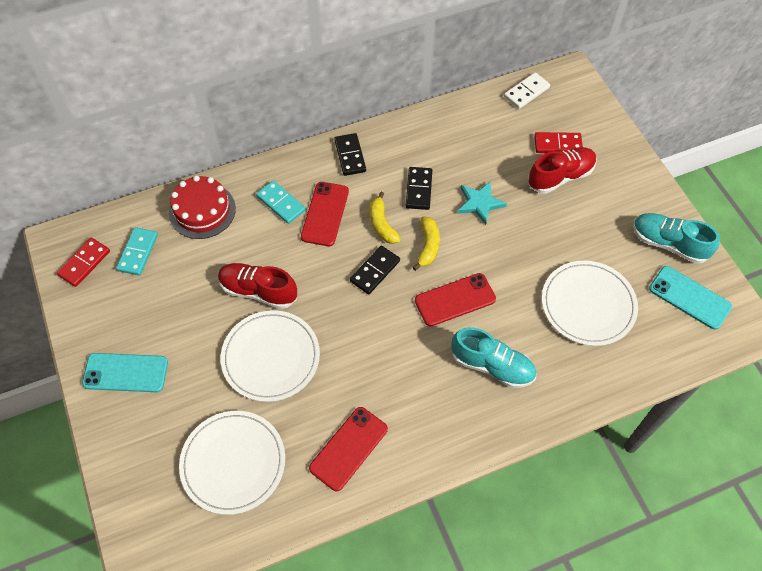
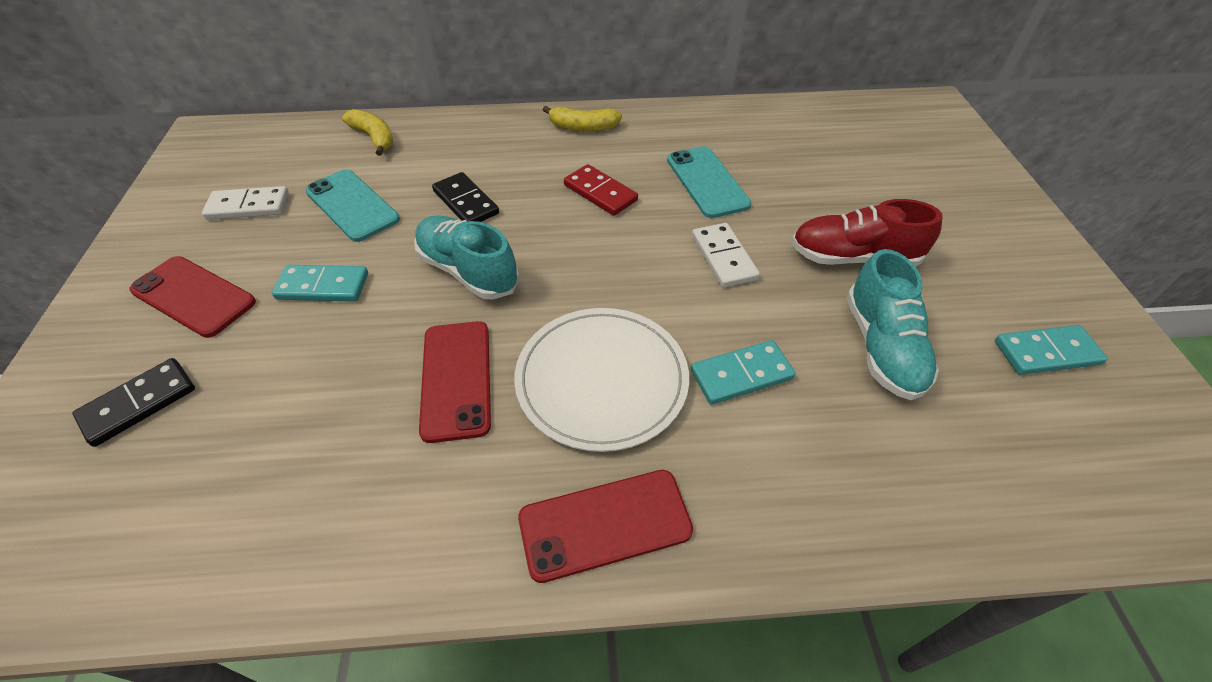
black domino: [334,133,366,176] [350,246,400,295] [406,167,432,210] = 3 -> [72,358,195,447] [432,172,499,222] = 2
red cake: [169,176,236,239] = 1 -> none = 0
red domino: [57,238,110,287] [534,132,583,153] = 2 -> [564,164,638,216] = 1
red shoe: [218,263,297,309] [528,147,597,194] = 2 -> [791,199,942,267] = 1
turquoise domino: [116,227,158,276] [256,180,306,224] = 2 -> [272,265,368,302] [691,340,795,405] [995,325,1108,375] = 3
turquoise star: [457,181,507,225] = 1 -> none = 0
white domino: [504,72,550,109] = 1 -> [202,186,289,220] [692,223,760,288] = 2
white plate: [179,411,285,515] [221,310,320,402] [542,261,638,346] = 3 -> [514,308,689,452] = 1

